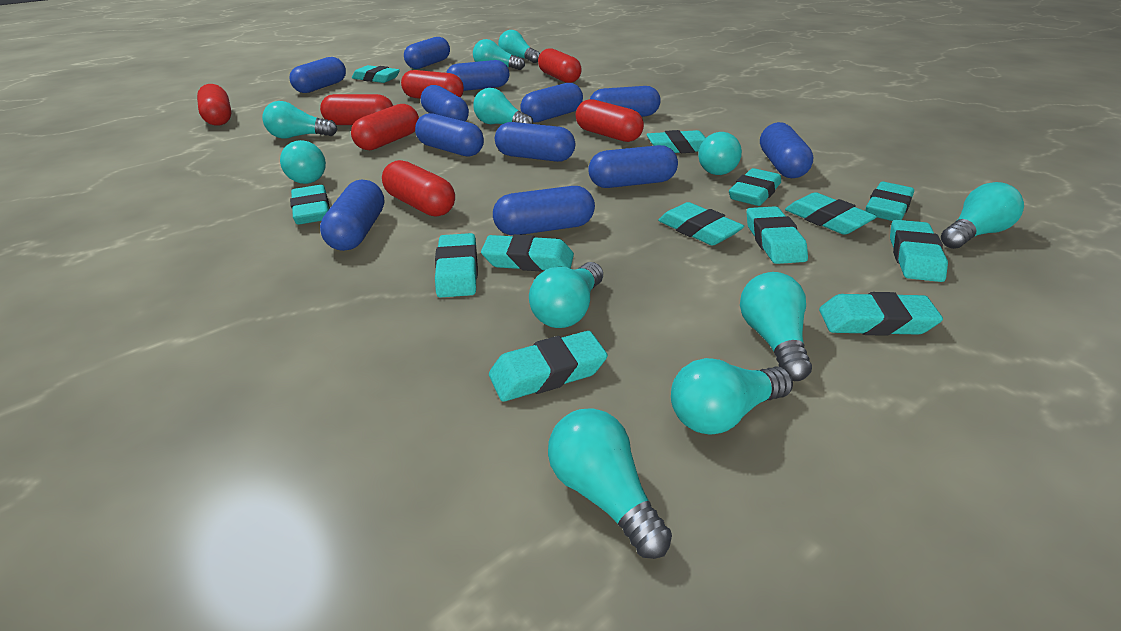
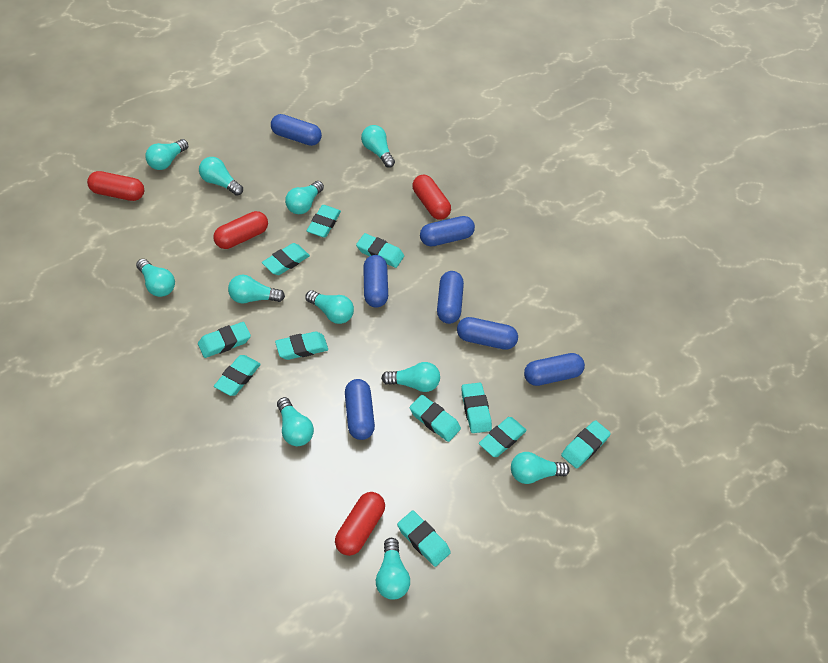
blue capsule: [289,57,346,93] [320,180,384,251] [404,37,450,69] [415,113,484,157] [421,85,469,122] [446,60,509,91] [493,186,595,235] [495,122,575,162] [520,83,583,122] [588,145,678,188] [590,86,661,117] [760,122,813,178] = 12 -> [271,114,322,146] [345,379,375,440] [363,255,388,308] [420,216,475,246] [437,271,464,324] [457,317,518,350] [524,353,585,386] = 7
red capsule: [197,84,232,126] [320,94,393,125] [351,104,419,150] [382,160,455,217] [401,70,464,99] [538,48,582,83] [576,99,644,142] = 7 -> [87,171,144,201] [213,211,268,249] [335,492,385,556] [412,175,451,220] = 4
turquoise eraser: [290,185,330,225] [352,65,400,83] [435,233,478,298] [481,234,574,271] [489,331,608,402] [646,130,706,153] [658,202,744,246] [729,168,781,206] [747,206,808,264] [785,192,877,235] [819,292,943,336] [865,182,914,221] [890,220,948,282] = 13 -> [198,322,251,358] [214,355,261,396] [262,243,310,275] [275,331,328,360] [307,205,341,238] [356,233,404,268] [397,510,451,567] [410,395,461,442] [461,383,492,433] [479,417,527,457] [561,420,611,469] = 11

